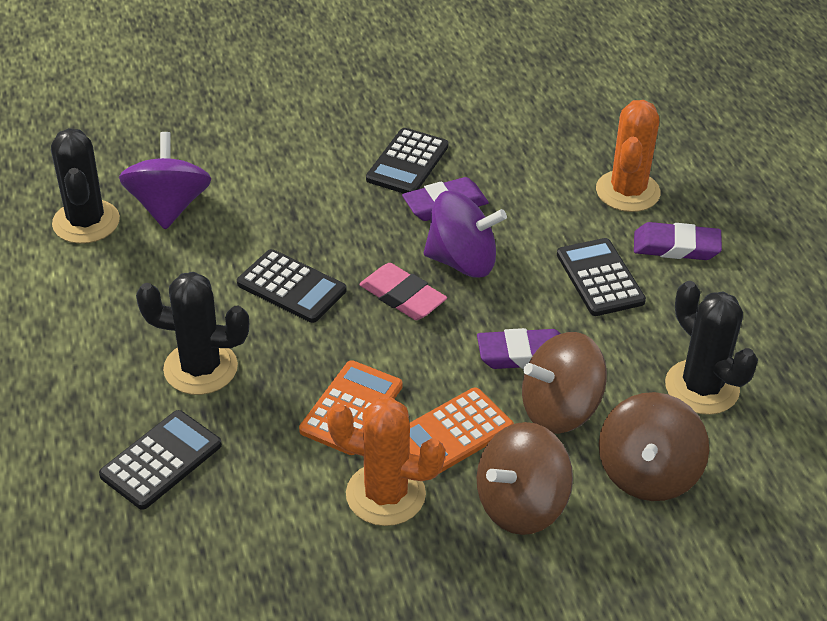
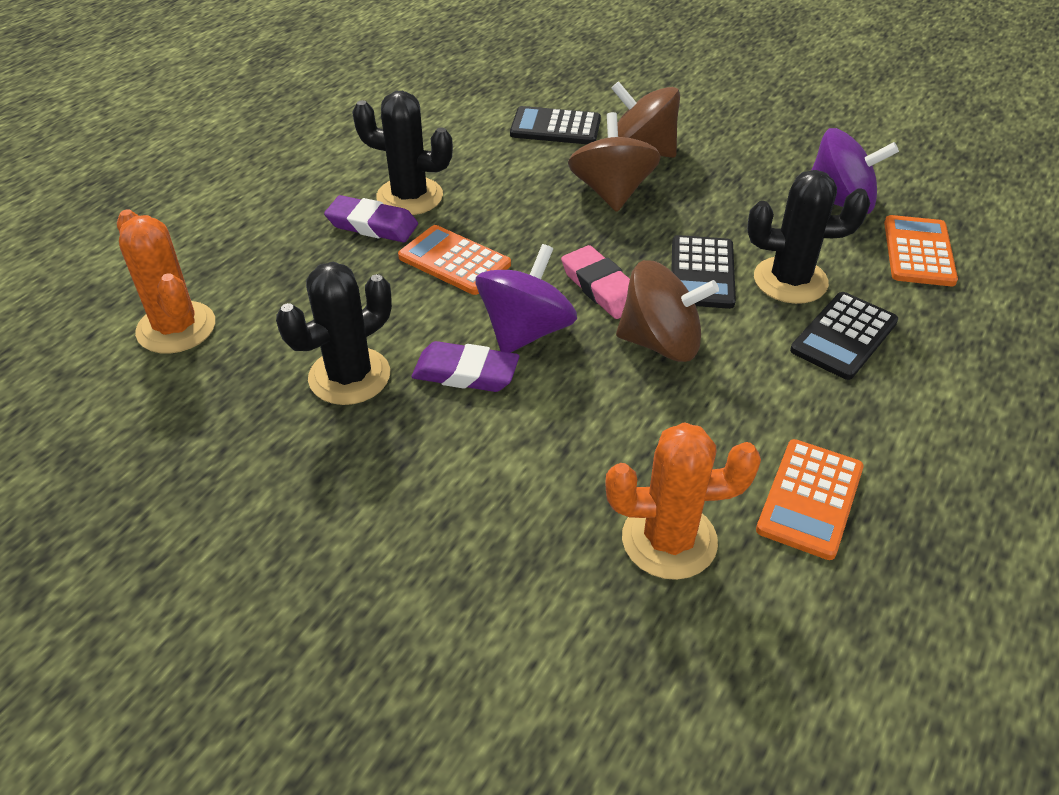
black calculator: [99,410,222,510] [237,249,346,323] [366,128,448,193] [557,238,646,316] = 4 -> [510,106,601,144] [671,235,736,309] [790,292,898,380] = 3
orange calculator: [299,360,403,455] [409,388,514,474] = 2 -> [398,225,511,295] [756,439,864,560] [884,215,958,286] = 3
purple eraser: [402,177,489,221] [477,328,561,369] [634,222,722,260] = 3 -> [324,195,418,242] [411,341,519,392] = 2

